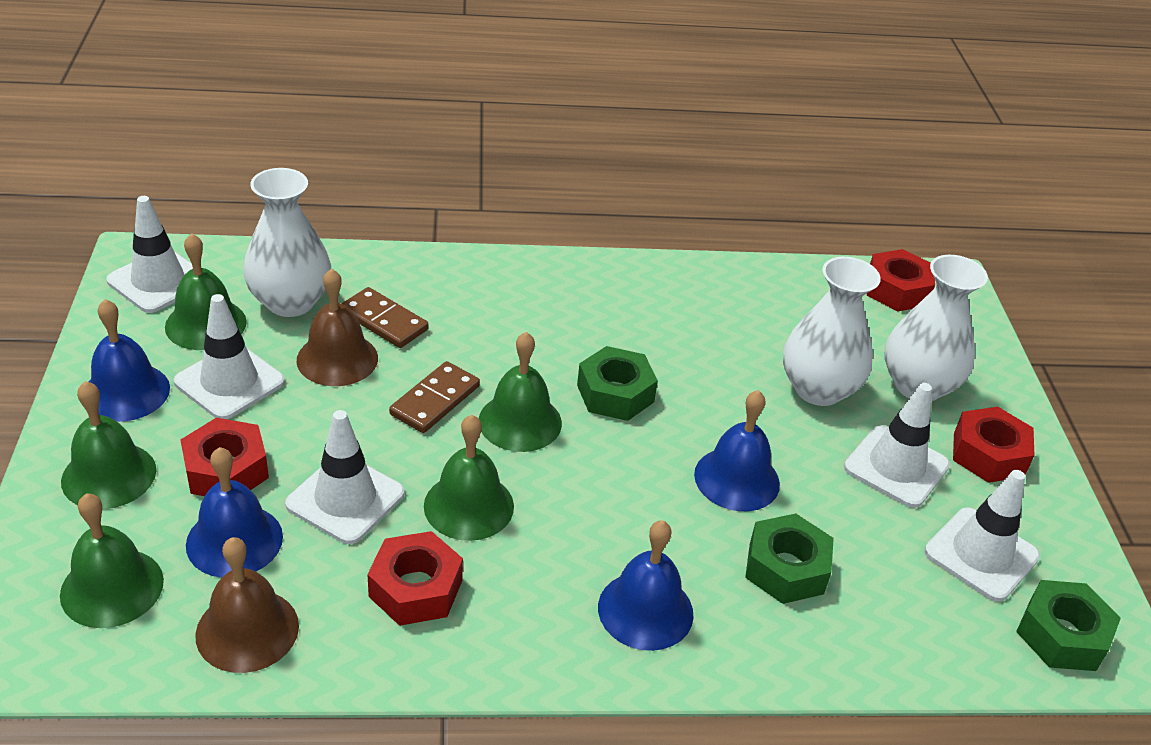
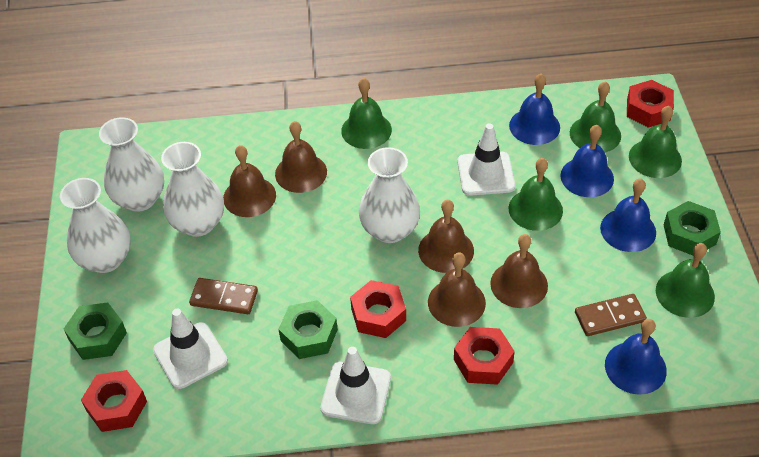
brown bell: [195,537,299,673] [297,268,378,386] = 2 -> [223,145,276,217] [275,121,327,193] [418,200,474,273] [428,252,486,327] [490,234,548,308] = 5
white traffic cone: [106,196,193,313] [174,294,285,419] [285,410,405,544] [844,383,950,508] [924,470,1040,602] = 5 -> [153,309,228,389] [321,347,391,424] [458,123,515,196] = 3
white vase: [243,168,331,317] [783,257,881,406] [885,255,988,401] = 3 -> [60,178,131,273] [99,117,164,212] [161,142,224,237] [359,147,420,243] = 4

